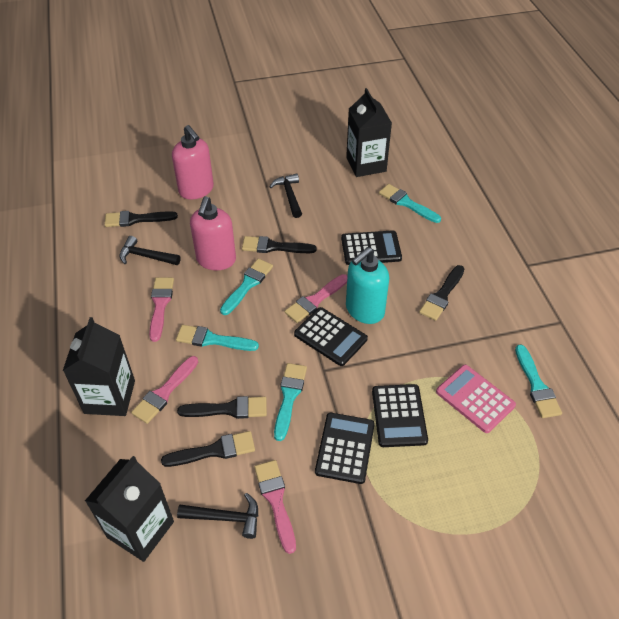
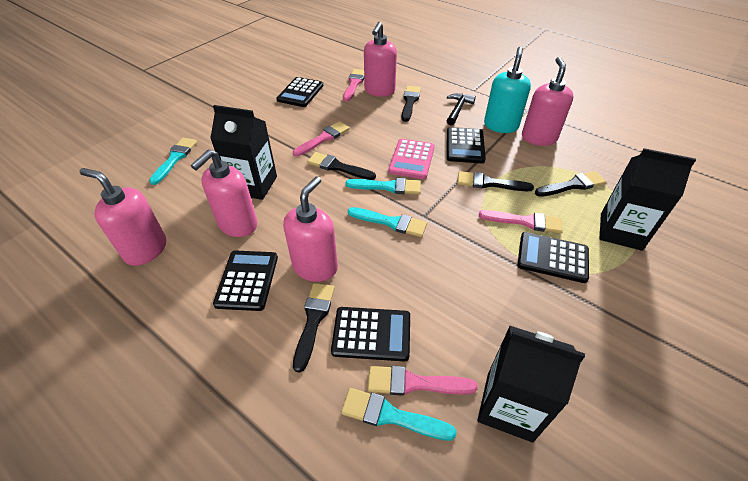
black calculator: [294,307,368,366] [315,413,375,484] [341,230,402,265] [372,384,428,447] = 4 -> [213,250,278,311] [276,77,323,107] [331,307,410,362] [447,127,486,163] [517,232,589,283] = 5
black hammer: [119,236,181,265] [177,493,258,539] [269,174,302,218] = 3 -> [447,93,476,126] = 1
pink soap dispenser: [172,125,214,199] [190,196,236,271] = 2 -> [80,168,166,266] [191,149,258,237] [283,176,338,282] [364,22,397,97] [522,57,574,146] = 5
turquoise brush: [176,325,259,351] [220,259,273,315] [274,363,307,441] [379,184,441,223] [515,344,562,418] = 5 -> [149,138,197,185] [341,388,457,441] [346,178,421,194] [348,207,427,237] = 4

